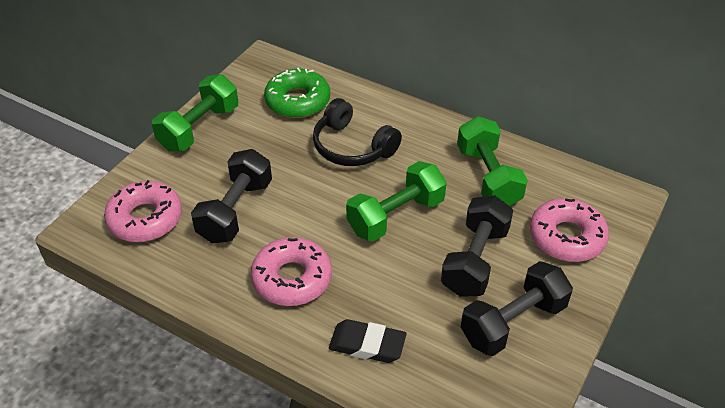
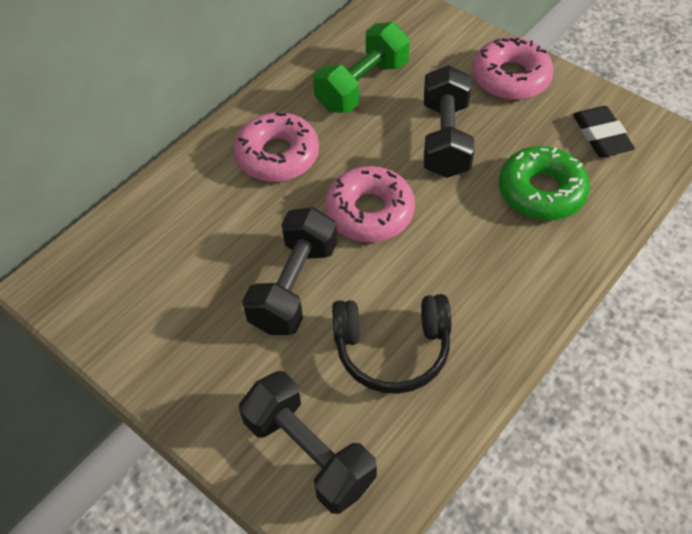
green dumbbell: [152,74,238,152] [346,161,447,242] [457,116,528,206] = 3 -> [313,22,410,113] = 1

